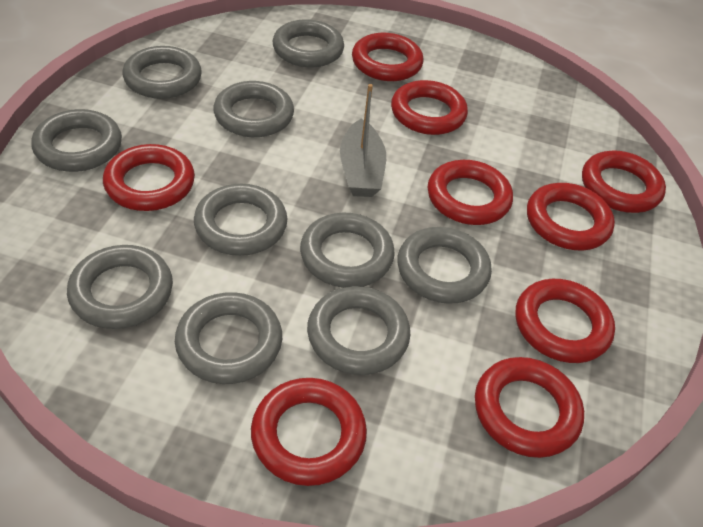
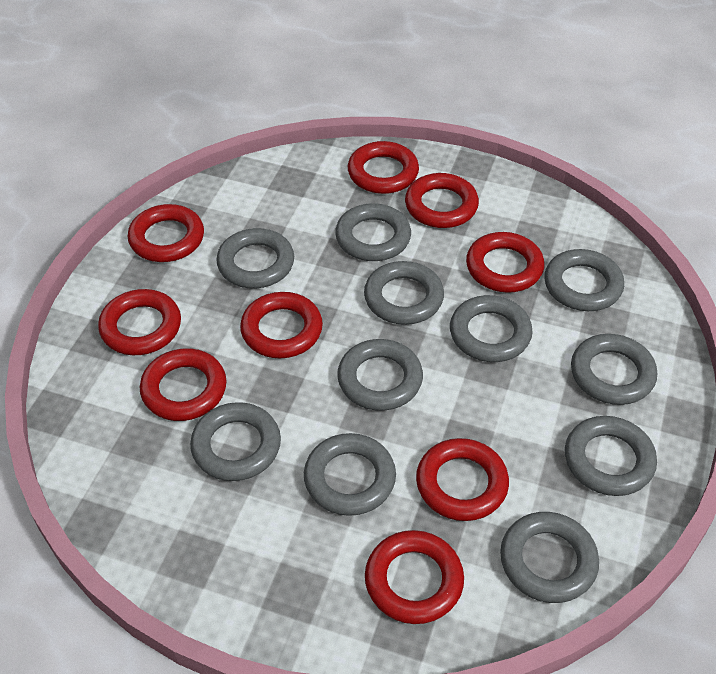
grey boat: [340,84,386,197] = 1 -> none = 0
grey ring: [31,109,122,172] [67,245,173,329] [122,46,202,99] [175,292,282,384] [194,184,287,256] [213,81,294,137] [273,19,344,67] [300,213,395,288] [307,286,410,375] [397,227,492,304] = 10 -> [190,402,281,481] [216,228,294,289] [304,433,396,516] [335,203,411,261] [337,339,423,411] [364,261,444,325] [450,295,533,362] [500,512,599,603] [544,249,624,311] [565,416,657,496] [571,334,657,405] = 11

